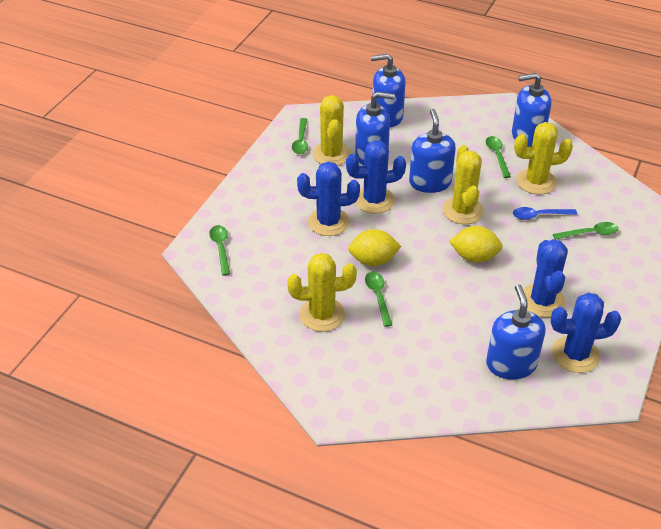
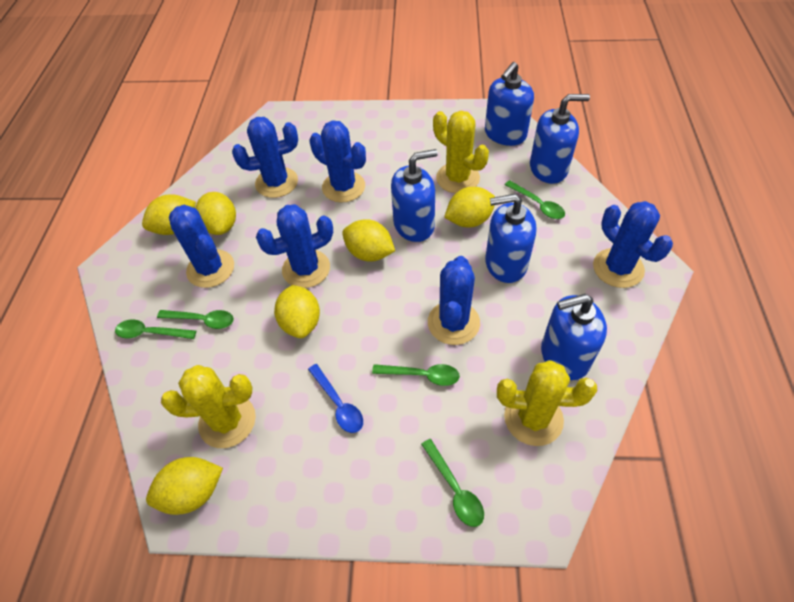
blue cactus: [297,162,360,236] [346,140,406,214] [523,239,568,318] [550,292,621,373] = 4 -> [169,205,234,288] [232,117,298,198] [256,204,333,288] [309,120,366,203] [428,256,480,345] [593,201,673,288] = 6
yellow cactus: [287,253,357,332] [312,95,351,166] [442,145,484,224] [514,122,573,194] = 4 -> [161,365,256,448] [433,111,489,193] [497,360,597,446] = 3
yellow lemon: [348,229,401,266] [449,226,503,263] = 2 -> [142,194,196,235] [146,457,223,515] [195,192,236,235] [274,285,320,338] [342,219,395,262] [444,187,495,228] = 6

